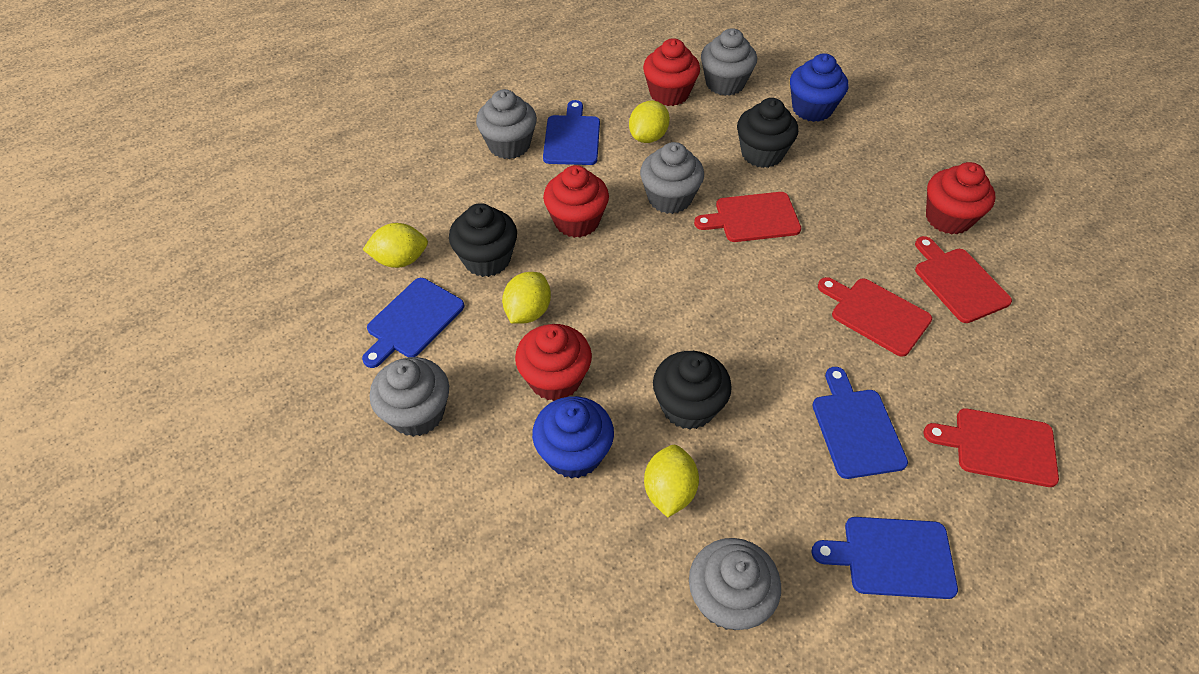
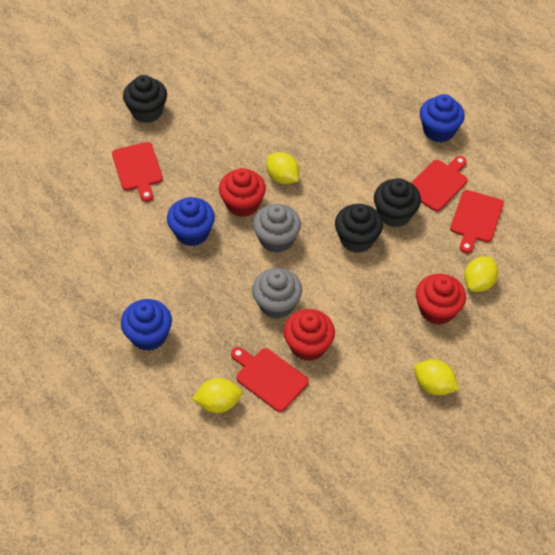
blue cupcake: [532,396,614,479] [790,53,849,122] = 2 -> [121,299,172,351] [167,197,215,246] [420,94,465,142] = 3
blue cutting board: [362,278,464,368] [543,100,600,165] [812,367,908,479] [812,517,958,599] = 4 -> none = 0
grey cupcake: [370,357,449,437] [476,89,537,159] [640,142,704,214] [689,538,781,630] [701,28,757,96] = 5 -> [252,268,302,319] [253,204,301,253] = 2
red cupcake: [515,324,592,401] [543,165,609,238] [643,38,700,106] [926,162,996,235] = 4 -> [219,168,266,217] [283,309,335,361] [416,274,466,325] = 3

